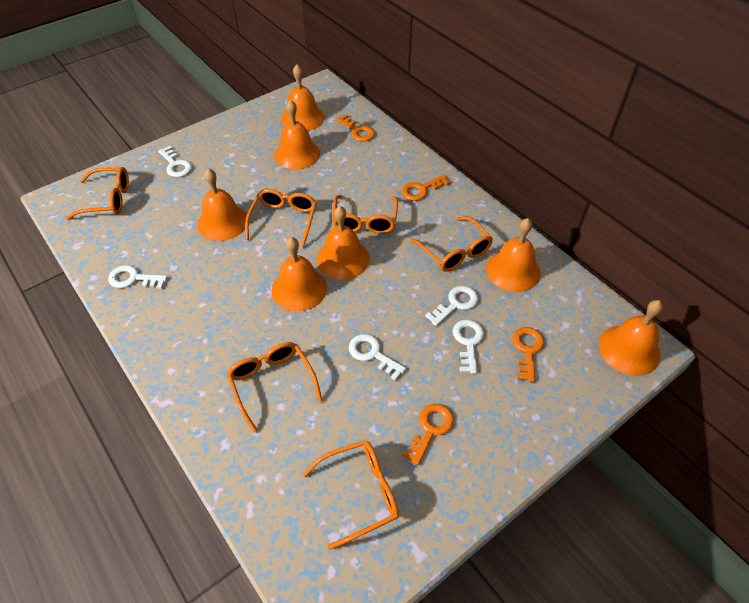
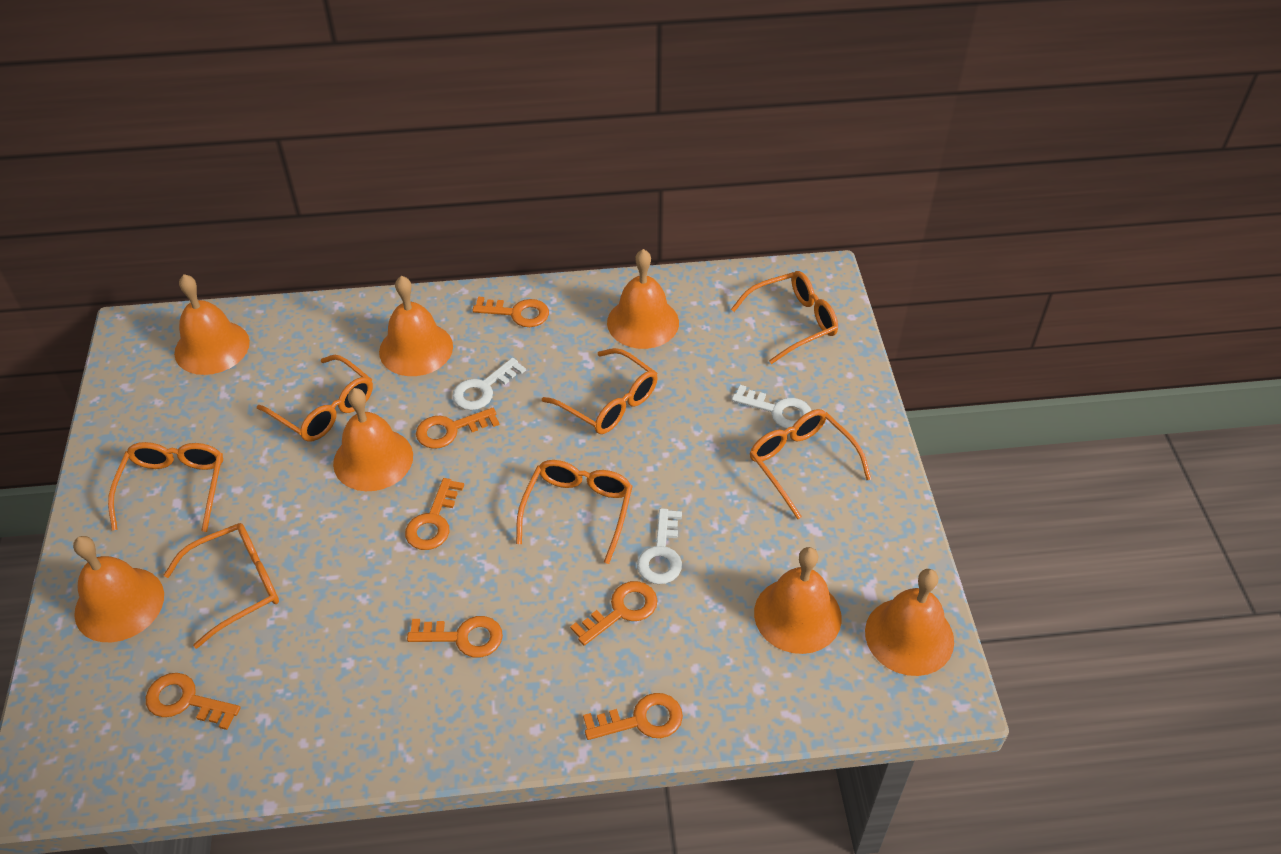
orange glasses: [66,167,129,220] [227,342,322,432] [245,189,317,248] [303,440,399,550] [332,195,398,234] [410,217,493,272] = 6 -> [108,442,223,532] [164,523,279,649] [257,355,373,442] [516,460,633,564] [542,348,658,434] [731,271,838,364] [750,409,871,520] = 7
orange key: [336,114,375,141] [401,175,450,201] [402,404,454,465] [512,327,544,382] = 4 -> [146,673,241,730] [405,478,464,550] [407,616,503,658] [416,408,499,449] [472,297,549,327] [570,581,658,646] [583,693,683,740] = 7
white key: [108,265,167,289] [158,146,192,177] [349,334,406,381] [425,286,478,326] [453,319,484,374] = 5 -> [452,358,526,410] [637,508,682,584] [732,385,811,429] = 3

